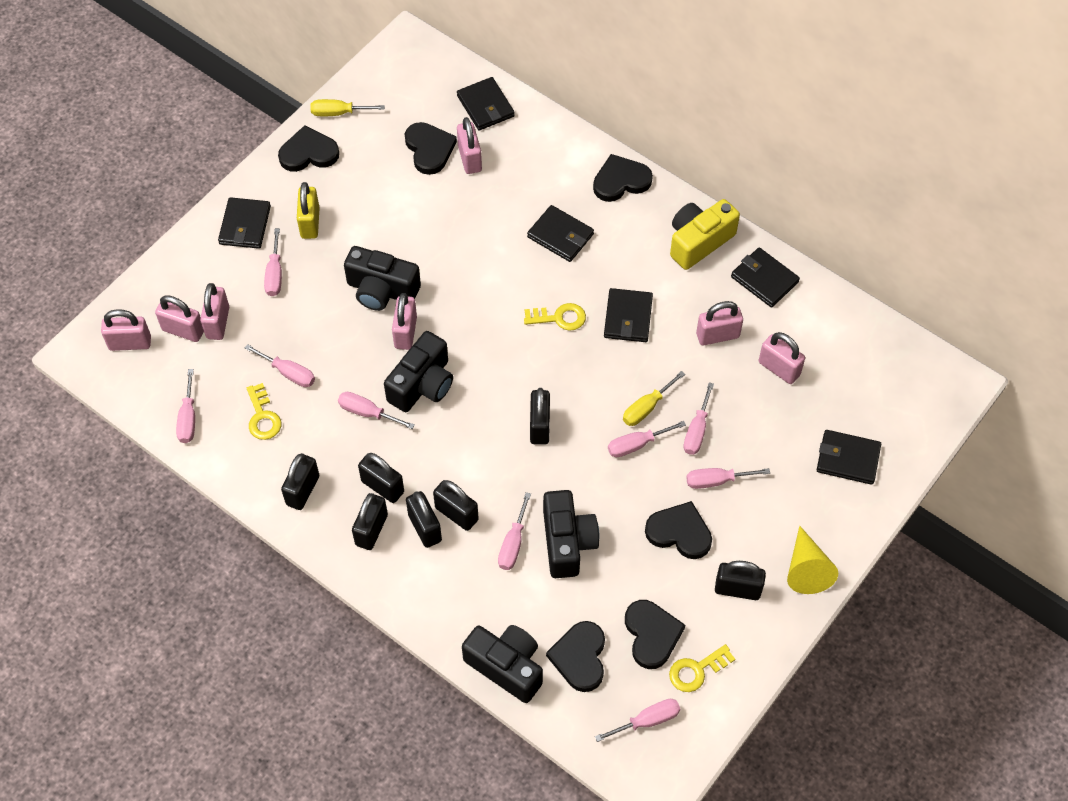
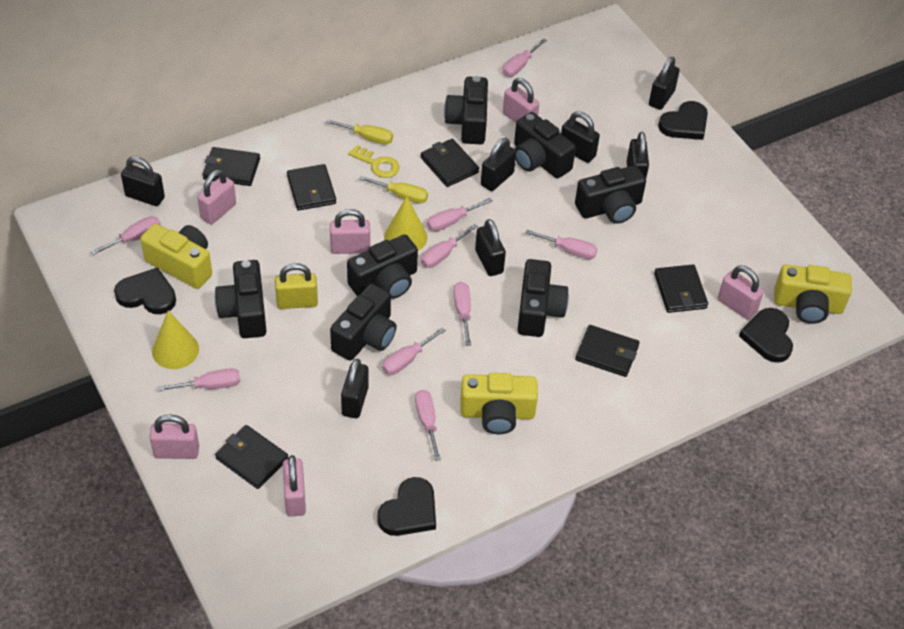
black camera: [344,246,421,311] [384,331,453,412] [462,625,543,703] [543,490,599,578] = 4 -> [215,260,267,338] [330,283,397,361] [347,234,418,299] [444,76,488,144] [514,112,576,178] [517,259,569,337] [575,165,646,224] = 7
black heart: [278,125,339,172] [405,122,457,175] [546,621,605,692] [593,154,653,202] [625,600,685,669] [645,501,712,559] = 6 -> [114,267,176,314] [377,477,436,536] [658,101,708,140] [739,308,793,363] = 4
pink padlock: [101,309,151,351] [155,295,204,342] [200,283,229,340] [392,293,417,350] [457,117,482,174] [696,301,743,345] [759,332,805,384] = 7 -> [149,415,199,459] [197,169,236,224] [283,455,306,517] [330,209,370,254] [503,78,539,122] [718,265,764,319] = 6
yellow camera: [670,199,740,270] = 1 -> [140,224,212,289] [460,373,538,434] [774,264,852,324] = 3
yellow cone: [787,526,838,594] = 1 -> [152,311,199,369] [384,196,428,251] = 2
yellow key: [247,383,281,440] [524,303,586,331] [669,644,735,692] = 3 -> [348,145,399,178] = 1

